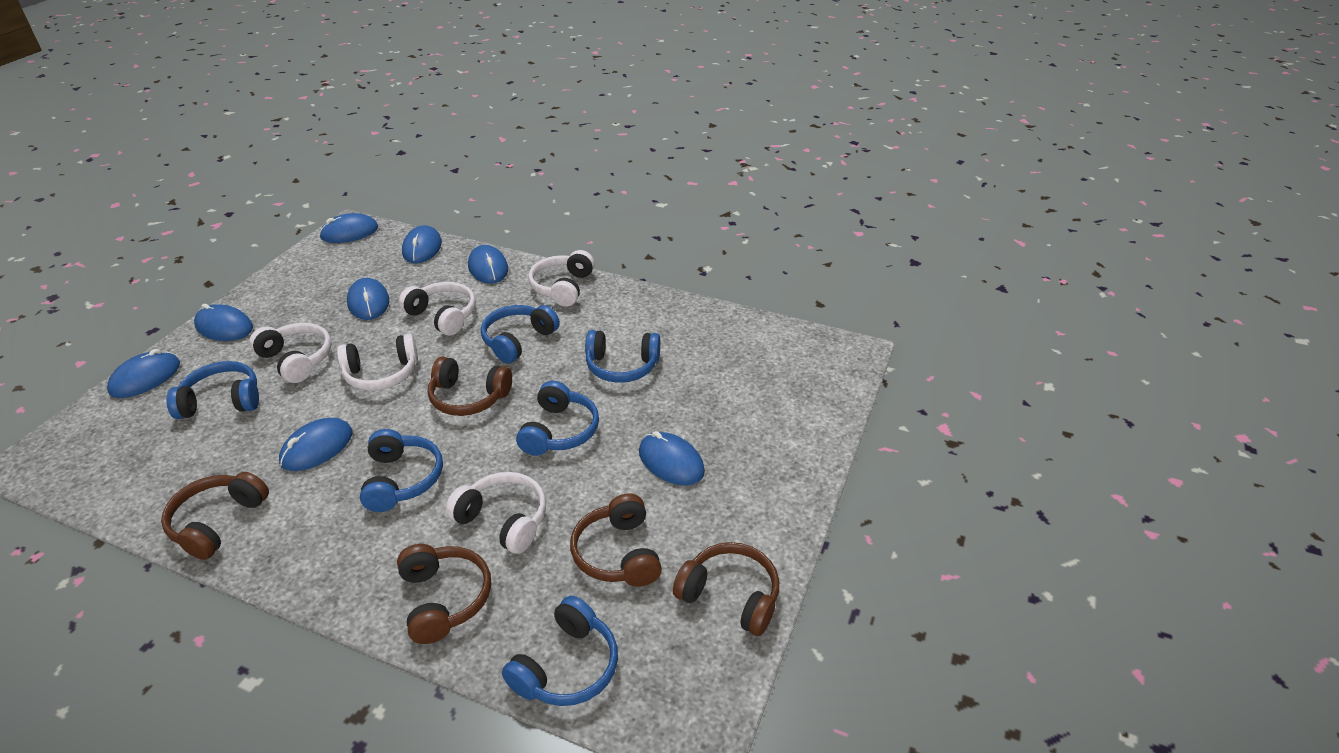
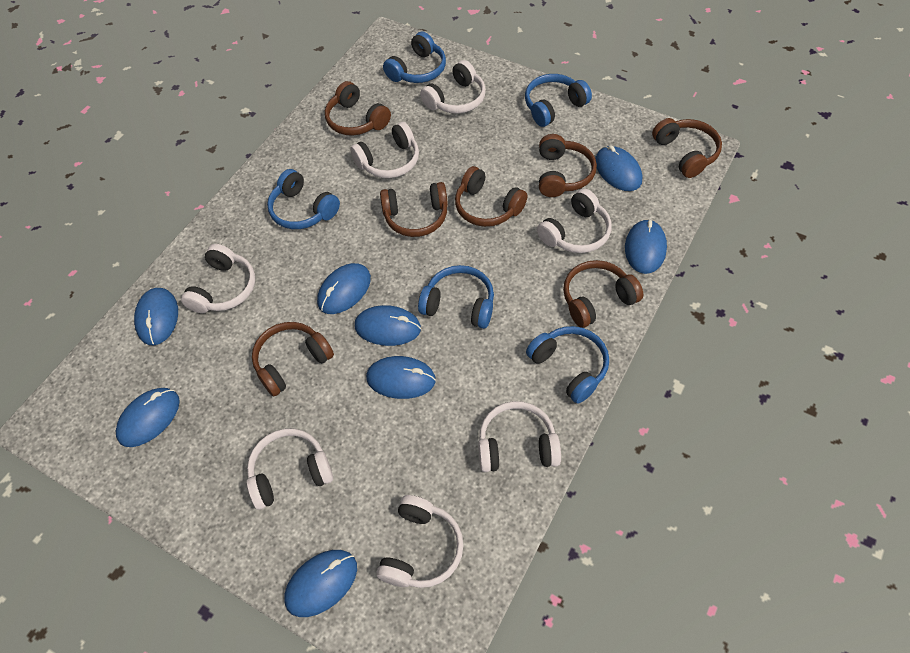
blue headphones: [166,361,259,419] [360,429,443,512] [481,305,560,363] [502,596,618,706] [516,381,599,456] [585,330,660,383] = 6 -> [267,169,340,229] [383,32,446,83] [418,265,494,329] [525,74,592,127] [526,326,609,404] = 5
brown headphones: [161,472,269,560] [397,544,491,644] [428,357,512,416] [570,493,662,587] [673,542,779,636] = 5 -> [252,322,334,397] [325,81,391,136] [380,182,448,237] [455,166,528,227] [539,134,597,197] [563,260,643,328] [652,118,722,178] = 7
white headphones: [249,323,332,383] [337,334,418,391] [399,282,476,336] [446,472,546,554] [528,250,595,306] = 5 -> [181,244,255,313] [247,429,333,510] [350,122,419,178] [376,495,463,588] [420,60,486,114] [478,401,561,472] [537,189,612,253] = 7

